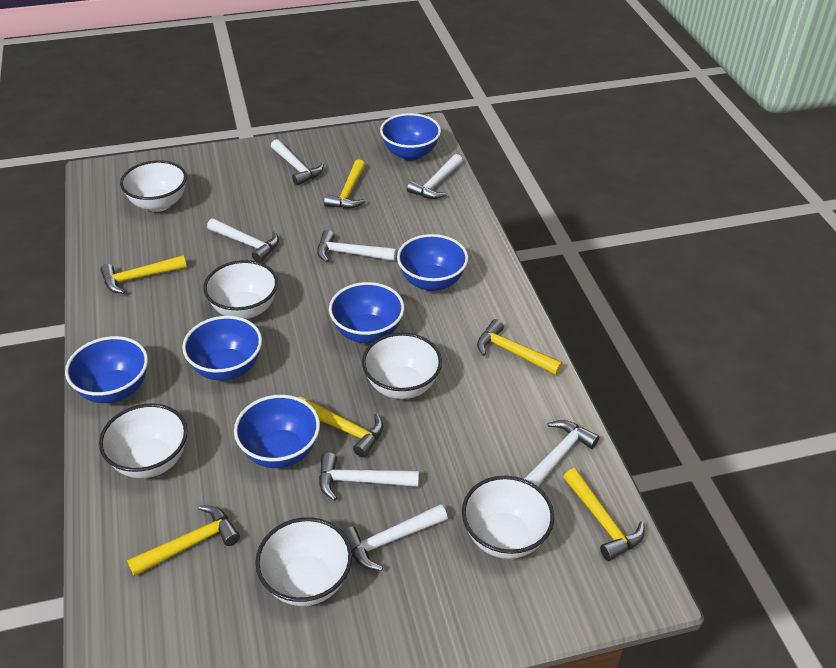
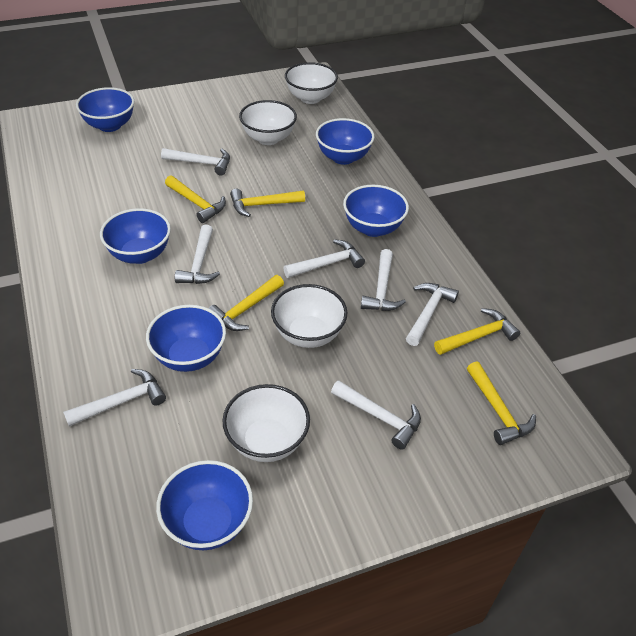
white bowl: [99,404,188,478] [120,160,187,212] [204,260,278,319] [255,517,352,606] [362,333,442,399] [462,476,554,559] = 6 -> [223,384,310,462] [239,100,297,145] [271,284,347,348] [285,62,338,104] = 4
yellow hammer: [100,255,187,294] [127,505,240,576] [299,396,384,457] [324,159,366,209] [477,319,563,375] [564,468,645,561] = 6 -> [165,175,226,223] [208,275,284,331] [230,189,305,217] [434,308,520,355] [467,361,536,445] = 5

